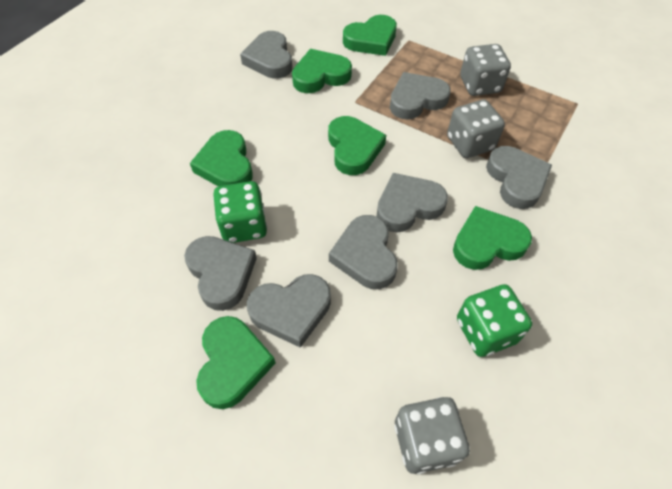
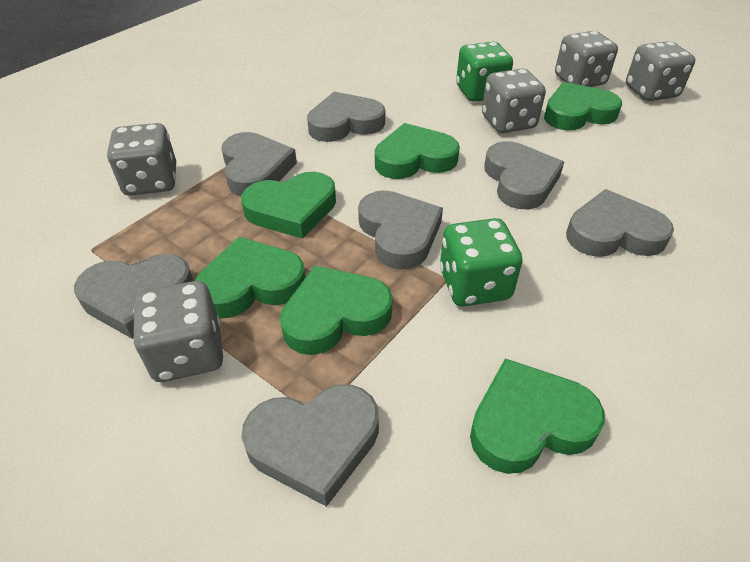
grey dice: [394,397,470,474] [447,100,505,158] [460,44,511,96] = 3 -> [107,123,176,196] [133,281,223,382] [482,69,546,133] [555,31,618,87] [626,41,695,101] = 5

